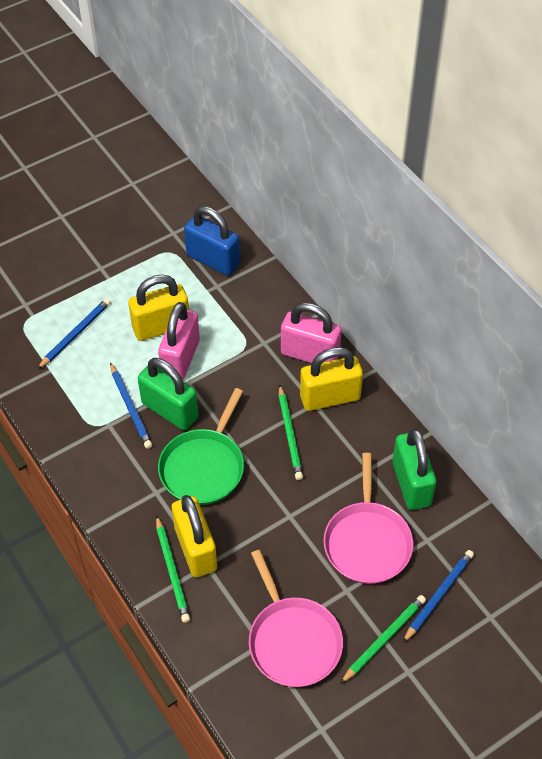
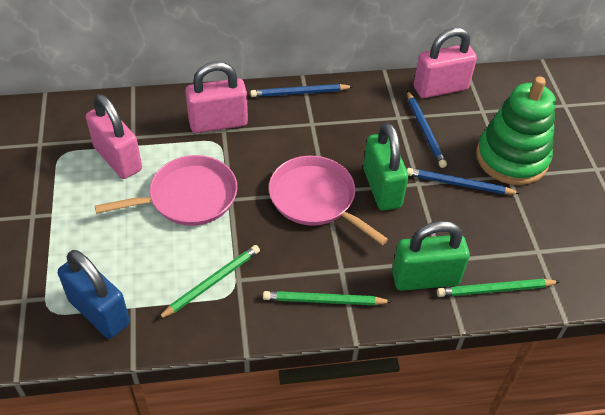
green pan: [158,388,244,505] = 1 -> none = 0
green stacking toy: none = 0 -> [476,76,556,185] = 1
pink padlock: [158,302,200,380] [281,302,342,363] = 2 -> [86,94,142,179] [185,62,248,133] [414,28,477,98] = 3
yellow padlock: [128,274,189,341] [172,495,217,577] [300,347,363,411] = 3 -> none = 0

